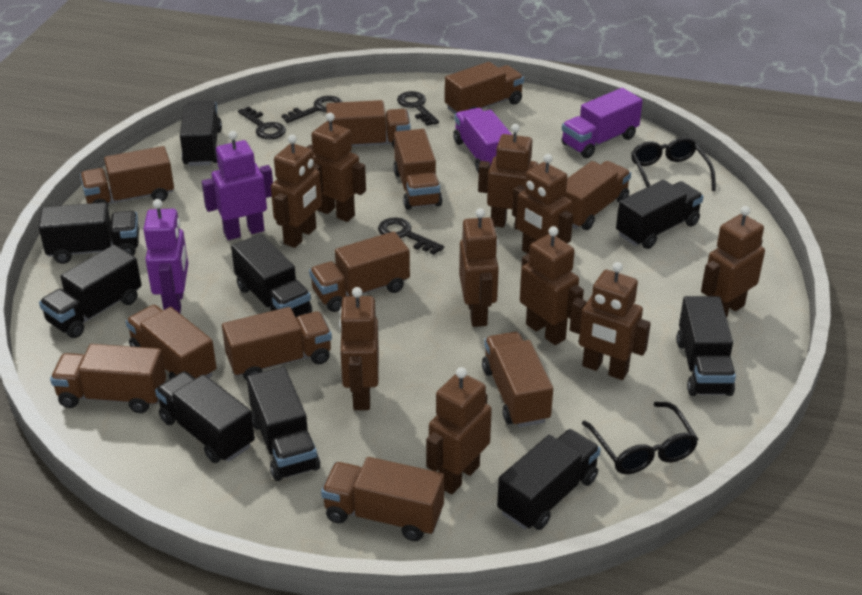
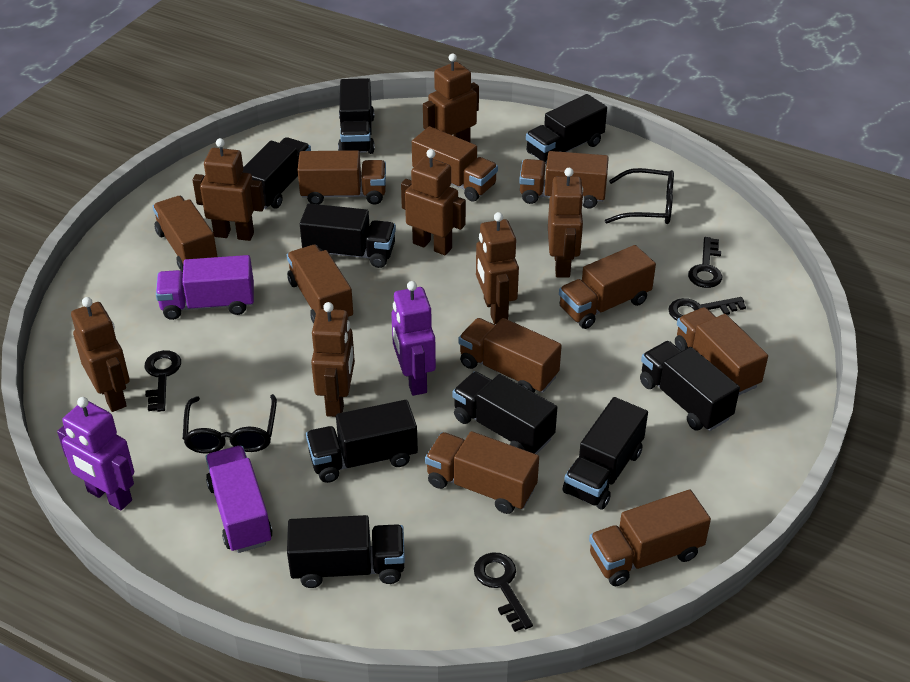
brown robot: [271,135,323,248] [306,113,366,222] [339,287,379,410] [426,367,492,494] [459,208,499,327] [478,124,538,230] [512,154,573,254] [520,226,584,345] [570,262,651,380] [701,206,765,317] = 10 -> [71,297,130,412] [193,138,265,241] [311,302,355,417] [401,149,466,255] [423,53,479,142] [476,212,519,324] [548,168,584,277] = 7
brown truck: [50,344,166,413] [80,146,174,205] [126,305,217,379] [222,307,332,380] [309,231,410,312] [321,457,444,541] [326,100,411,148] [393,129,442,210] [445,62,524,114] [482,332,553,428] [564,161,631,230] = 11 -> [153,196,218,272] [287,245,353,323] [298,150,386,205] [412,126,498,202] [425,431,539,514] [458,318,562,393] [519,151,609,209] [559,245,656,329] [589,490,711,586] [675,307,768,396] = 10

